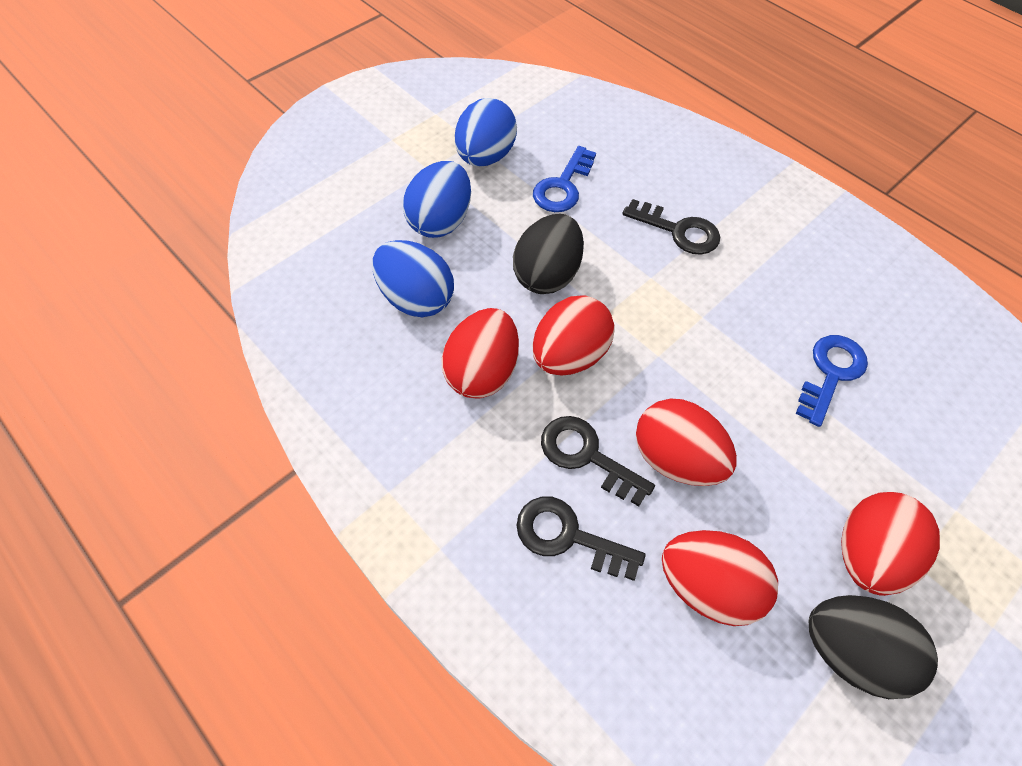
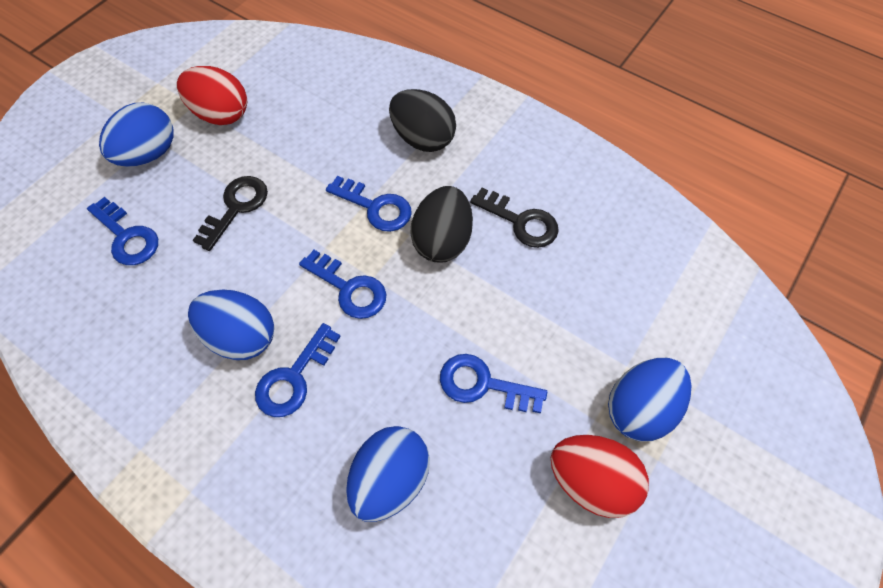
black key: [516,497,646,581] [541,416,655,506] [622,199,720,255] = 3 -> [193,176,268,251] [470,188,559,248] = 2
blue egg: [372,240,454,317] [403,161,471,238] [455,98,517,167] = 3 -> [99,103,174,167] [188,290,274,360] [346,426,430,522] [608,358,692,441] = 4
blue key: [533,146,596,212] [796,335,868,427] = 2 -> [87,197,158,265] [255,323,341,417] [299,250,386,319] [326,176,412,232] [440,354,547,413] = 5
red egg: [441,308,519,399] [532,295,615,375] [636,399,737,486] [662,530,778,626] [841,492,940,596] = 5 -> [177,66,247,125] [551,435,649,518] = 2

